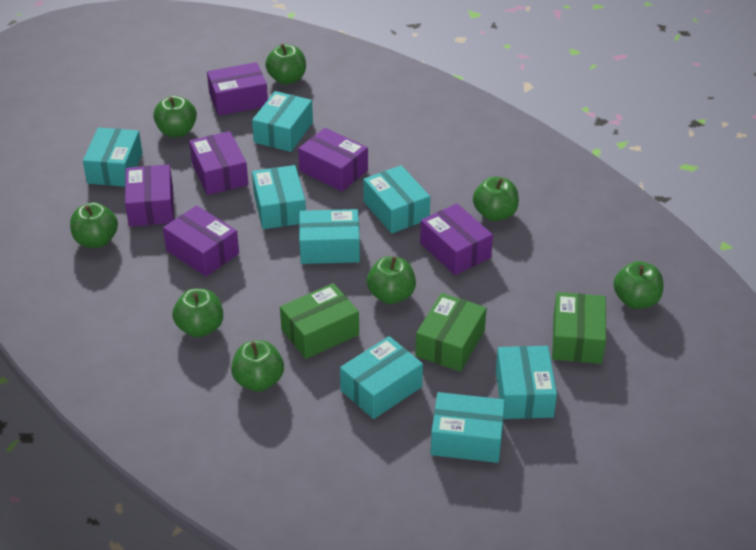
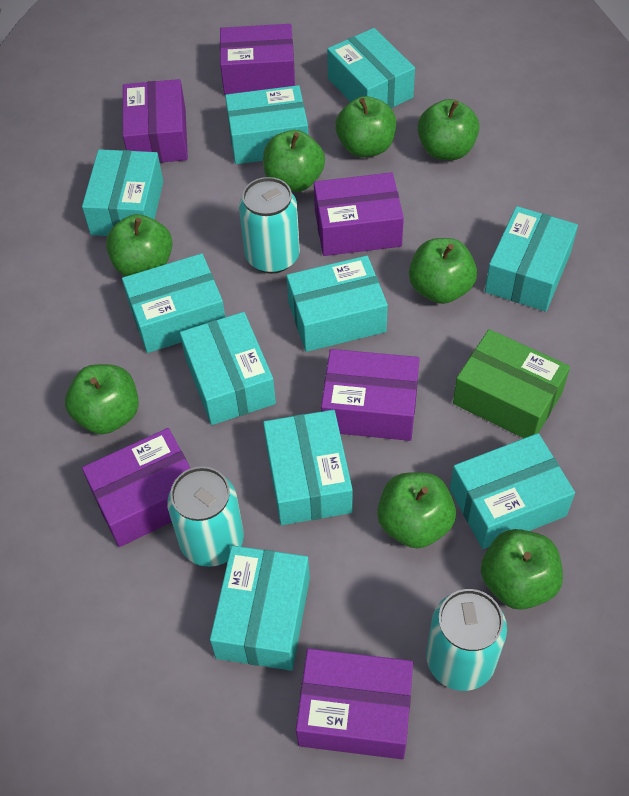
green box: [280,283,359,359] [415,293,487,372] [552,292,606,364] = 3 -> [453,329,570,438] = 1
turquoise box: [83,127,142,187] [252,91,313,152] [252,165,306,229] [299,209,360,264] [340,336,423,419] [363,165,430,234] [431,392,505,463] [496,346,557,419] = 8 -> [82,149,163,236] [122,253,225,353] [180,312,276,425] [210,545,310,671] [225,85,308,164] [263,410,353,525] [286,256,388,352] [327,28,415,108] [450,433,575,549] [485,206,578,312] = 10
turquoise can: none = 0 -> [167,466,244,567] [239,177,300,274] [426,589,507,691] = 3

